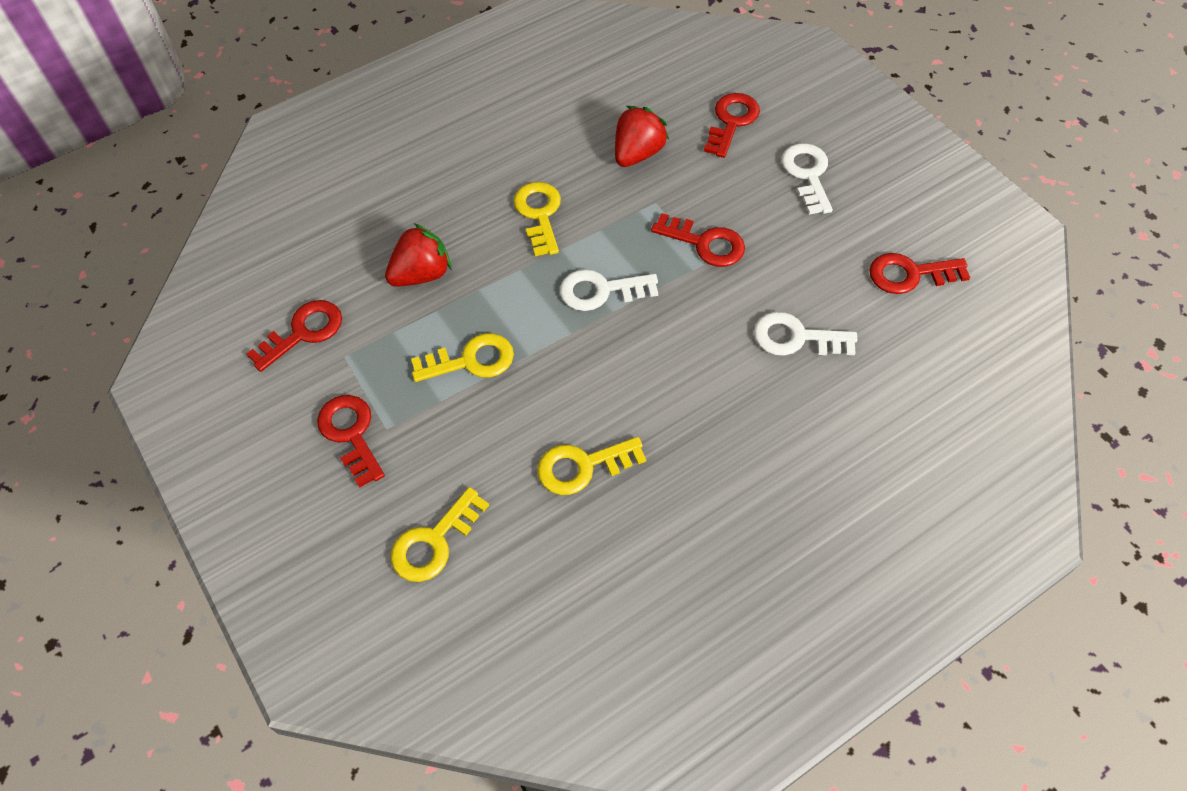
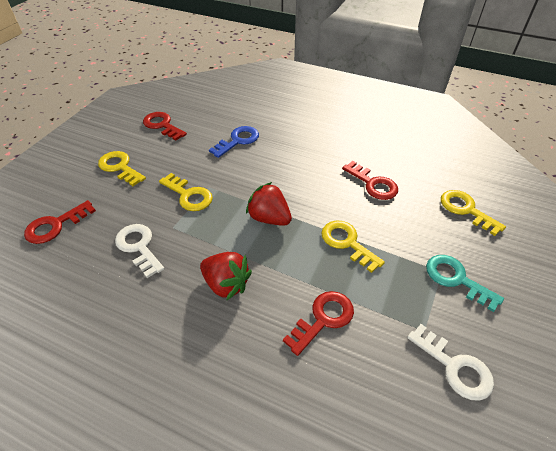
blue key: none = 0 -> [209,126,259,158] = 1
red key: [247,300,342,372] [317,395,385,488] [651,213,745,267] [704,93,760,158] [869,253,970,294] = 5 -> [24,200,96,244] [143,112,187,141] [283,291,354,356] [342,161,398,200] = 4
turquoise key: none = 0 -> [426,255,504,312] = 1
white key: [560,269,658,311] [754,312,857,356] [782,143,833,215] = 3 -> [115,224,164,278] [407,324,494,401] = 2

